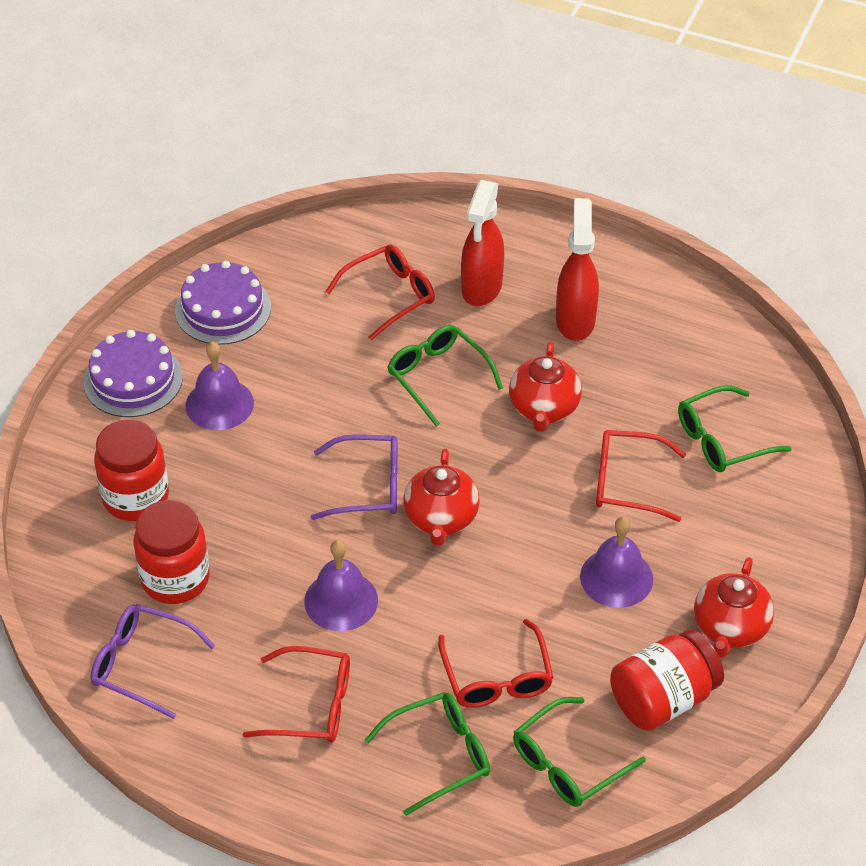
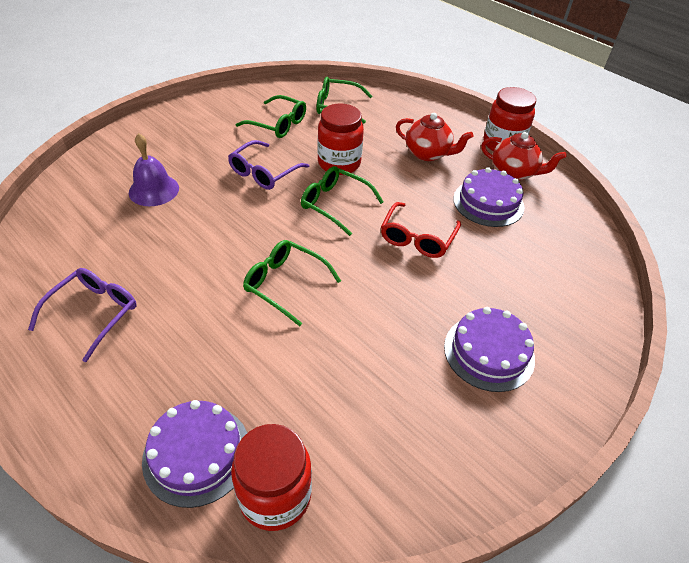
purple bell: [185,341,254,430] [304,540,378,631] [580,517,653,608] = 3 -> [129,133,179,206] = 1
purple cake: [83,330,183,417] [175,261,271,345] = 2 -> [142,400,247,508] [444,307,535,392] [453,167,525,227] = 3
red glasses: [242,646,350,743] [325,244,435,340] [438,619,554,708] [596,430,686,522] = 4 -> [381,202,461,258] = 1
red spray bottle: [461,180,504,306] [556,198,599,341] = 2 -> none = 0
red teapot: [403,448,480,546] [509,342,582,432] [694,557,774,658] = 3 -> [396,113,473,161] [481,132,567,180] = 2

